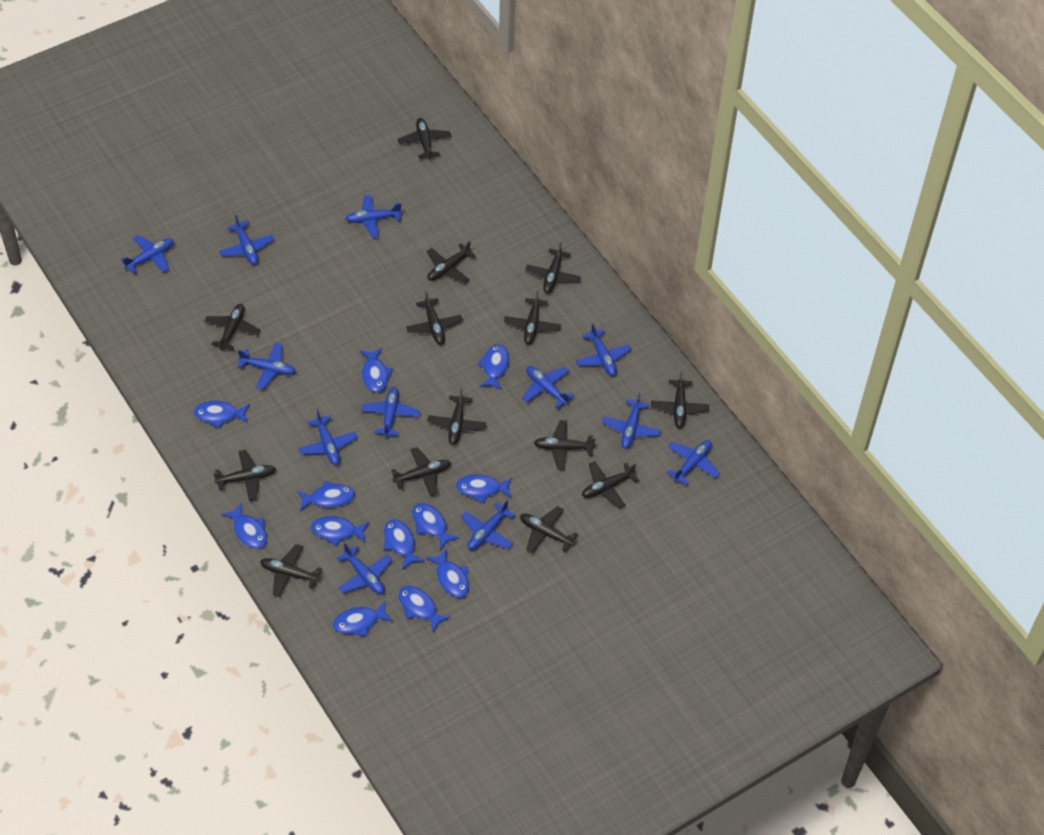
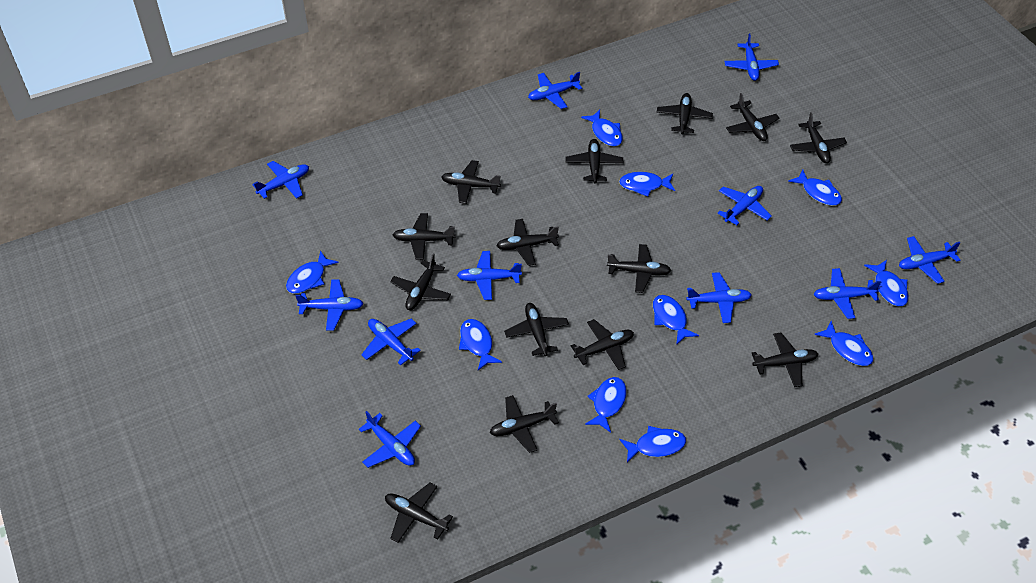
blue fish: [193,401,250,428] [221,502,267,549] [297,481,355,511] [311,516,369,546] [333,601,393,636] [360,348,393,393] [384,519,425,570] [398,586,451,633] [412,503,460,550] [426,549,469,598] [456,474,512,503] [477,344,509,390] = 12 -> [286,251,339,294] [459,319,502,370] [581,110,623,146] [585,377,627,433] [619,172,675,197] [619,426,686,462] [653,295,699,345] [788,169,842,206] [814,321,873,366] [864,260,909,306] = 10
blue plane: [120,235,173,273] [219,215,274,265] [237,343,296,390] [299,410,357,465] [337,543,392,594] [345,195,402,238] [361,387,420,438] [461,500,515,550] [522,366,574,408] [576,323,631,376] [602,393,660,449] [667,440,720,485] = 12 -> [252,161,309,199] [295,279,364,331] [359,411,421,468] [361,319,421,365] [457,251,522,300] [528,72,582,109] [686,272,752,323] [717,186,772,225] [724,33,779,81] [813,268,881,319] [899,236,960,284] = 11

